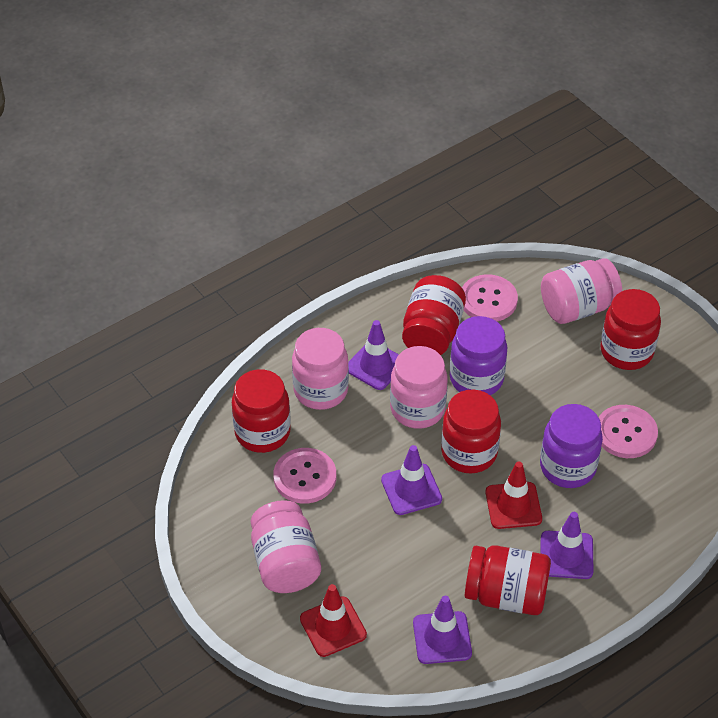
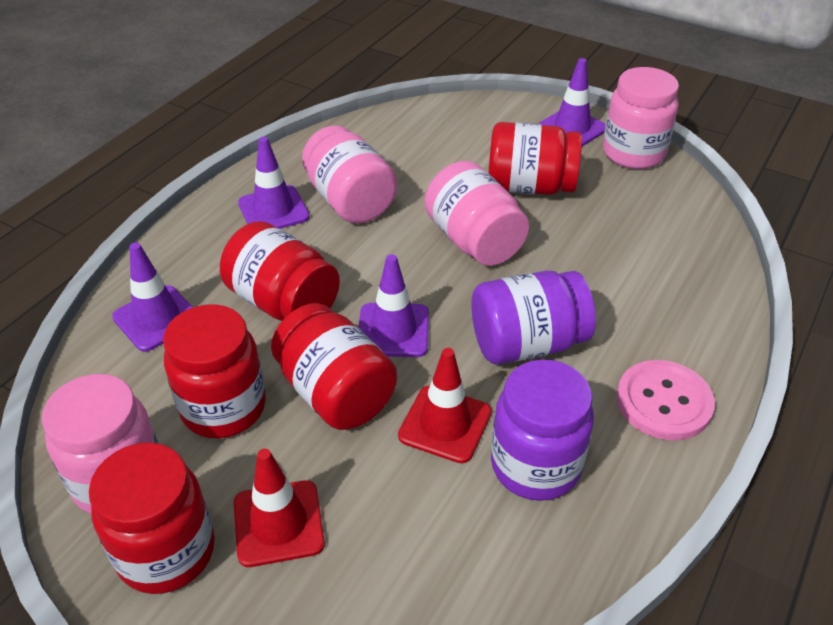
pink button: [273,448,336,504] [462,274,518,321] [599,405,658,458] = 3 -> [616,360,715,440] = 1

